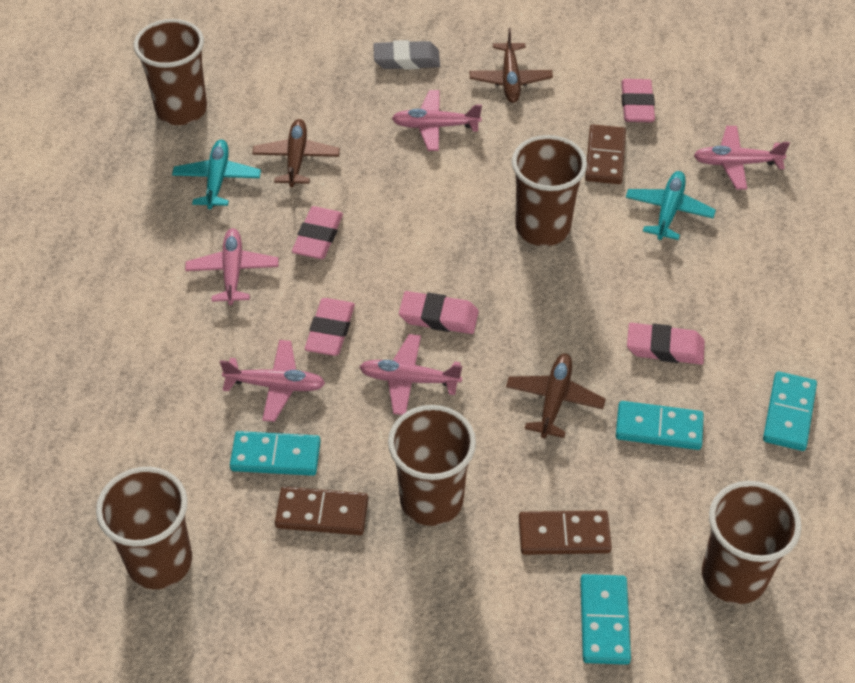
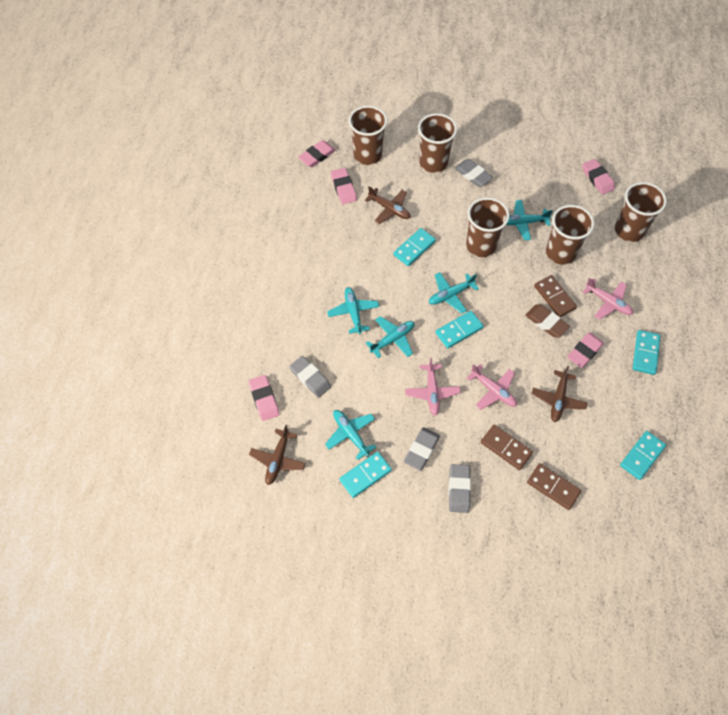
brown eraser: none = 0 -> [525,304,570,337] = 1
grey eraser: [373,40,440,70] = 1 -> [289,356,331,398] [404,427,440,471] [449,464,471,513] [455,159,493,187] = 4
pink plane: [185,228,278,305] [220,340,325,422] [360,334,462,415] [392,90,482,151] [693,126,790,190] = 5 -> [405,357,461,416] [466,364,517,410] [583,278,633,320] = 3
turquoise domino: [230,431,321,476] [580,574,631,665] [616,401,704,450] [763,371,817,451] = 4 -> [340,452,392,498] [393,228,436,266] [435,311,484,348] [620,431,666,480] [633,330,660,375] = 5
turquoise plane: [172,140,261,209] [626,171,716,240] = 2 -> [325,410,377,460] [327,287,379,334] [366,316,415,358] [429,272,479,314] [506,200,553,240] = 5

